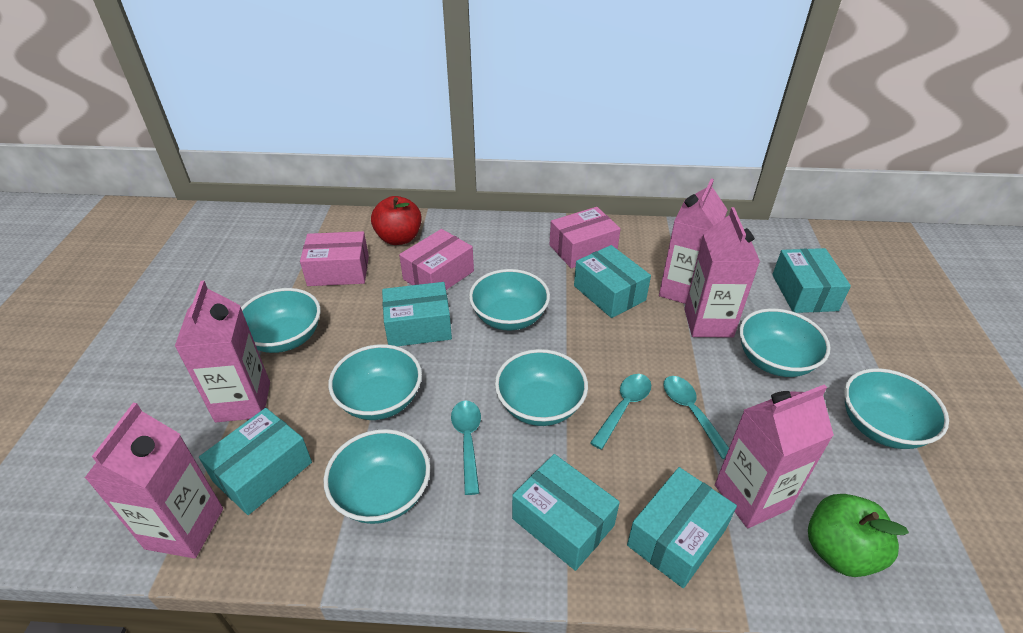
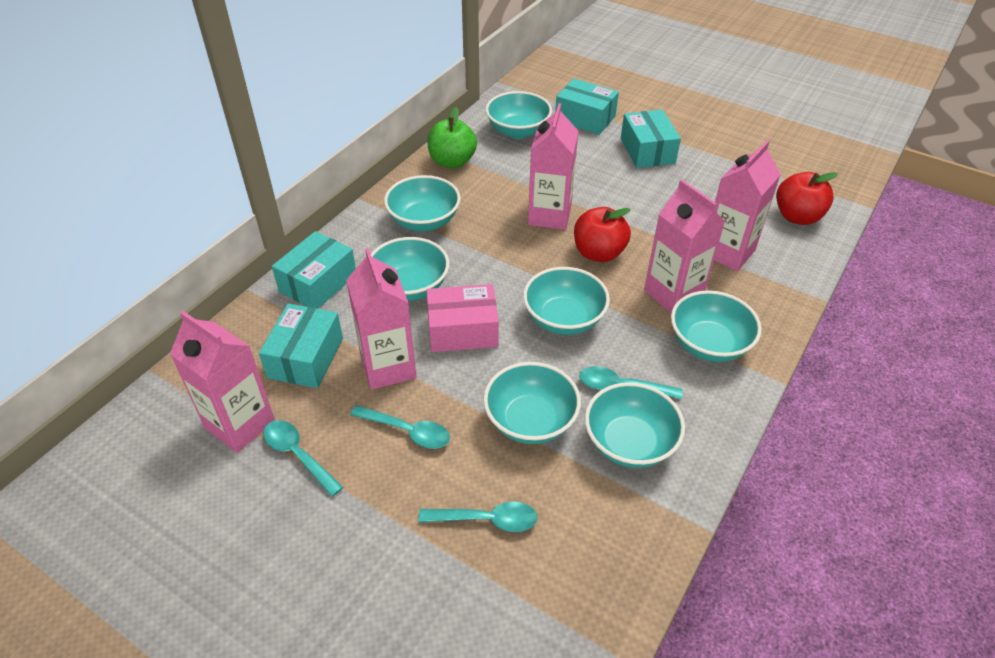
pink box: [300,231,369,286] [399,229,474,290] [550,207,621,268] = 3 -> [426,284,499,352] = 1
red apple: [371,196,421,245] = 1 -> [574,207,631,262] [776,172,838,225] = 2
turquoise box: [199,408,312,515] [382,282,452,346] [512,454,620,571] [574,245,651,318] [627,467,737,588] [772,248,851,313] = 6 -> [259,304,343,388] [272,231,356,309] [555,78,619,135] [621,110,681,168] = 4
turquoise spoon: [451,401,481,495] [590,374,651,450] [663,376,729,459] = 3 -> [263,420,343,497] [350,405,450,449] [419,501,538,532] [579,366,683,399] = 4

